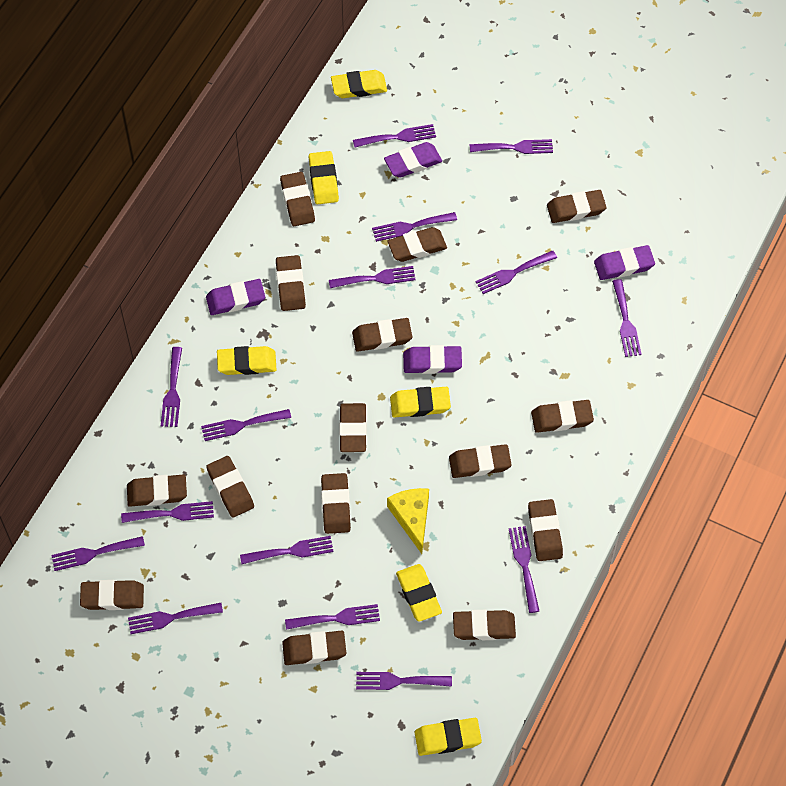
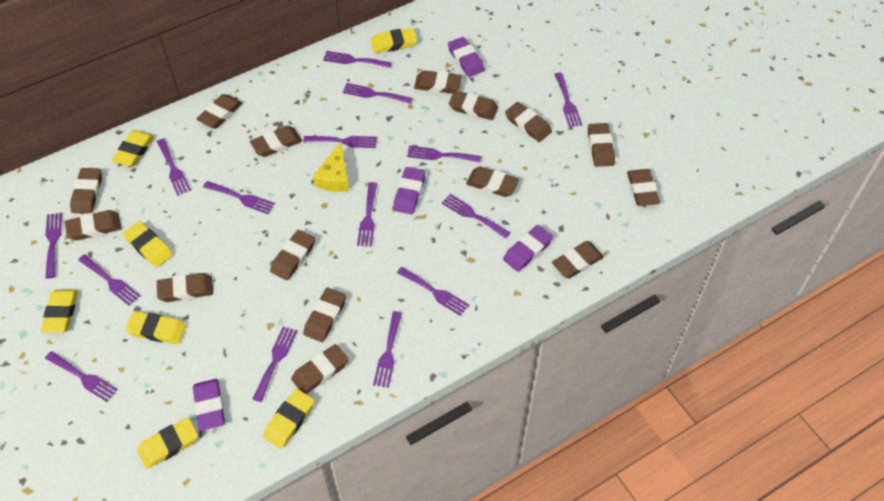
yellow eraser: [217,346,276,375] [309,151,339,205] [331,70,387,98] [390,387,451,418] [396,564,442,622] [415,718,482,756] = 6 -> [41,290,78,333] [112,130,154,166] [123,221,173,267] [125,312,186,344] [137,417,198,469] [263,389,315,449] [371,28,417,53] = 7

